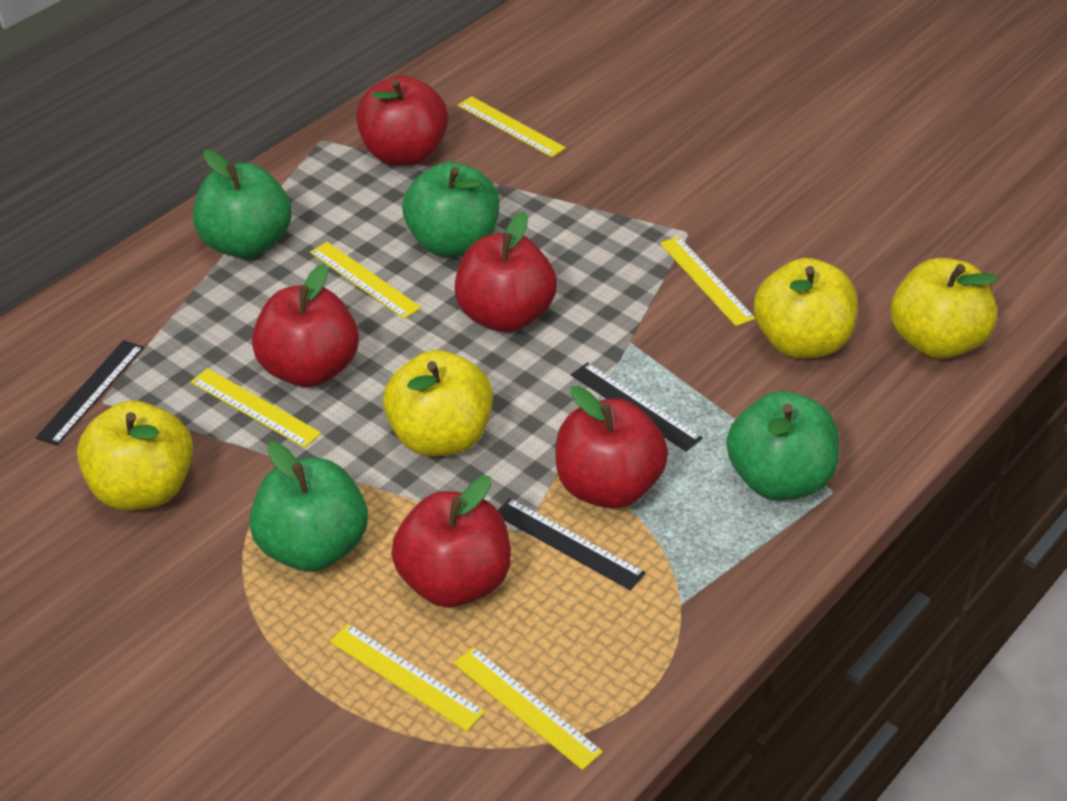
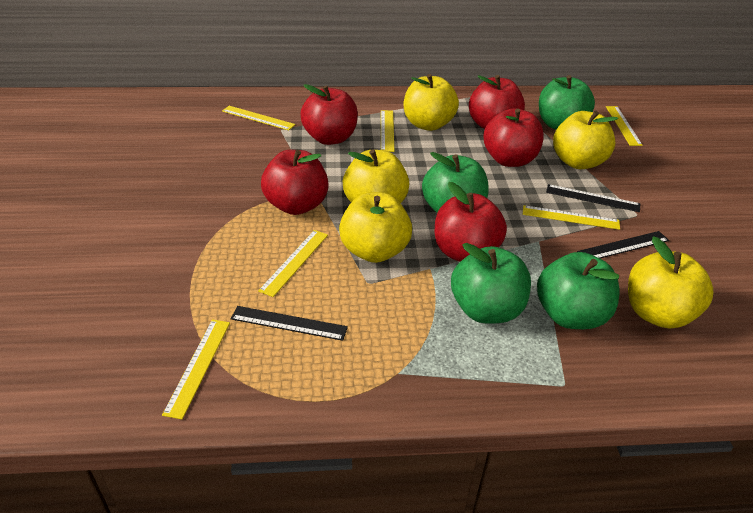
yellow apple: [77,401,193,510] [383,350,493,457] [754,258,858,359] [891,258,998,359] = 4 -> [339,192,412,263] [343,149,409,203] [404,74,459,131] [553,111,618,169] [628,236,714,328] = 5

